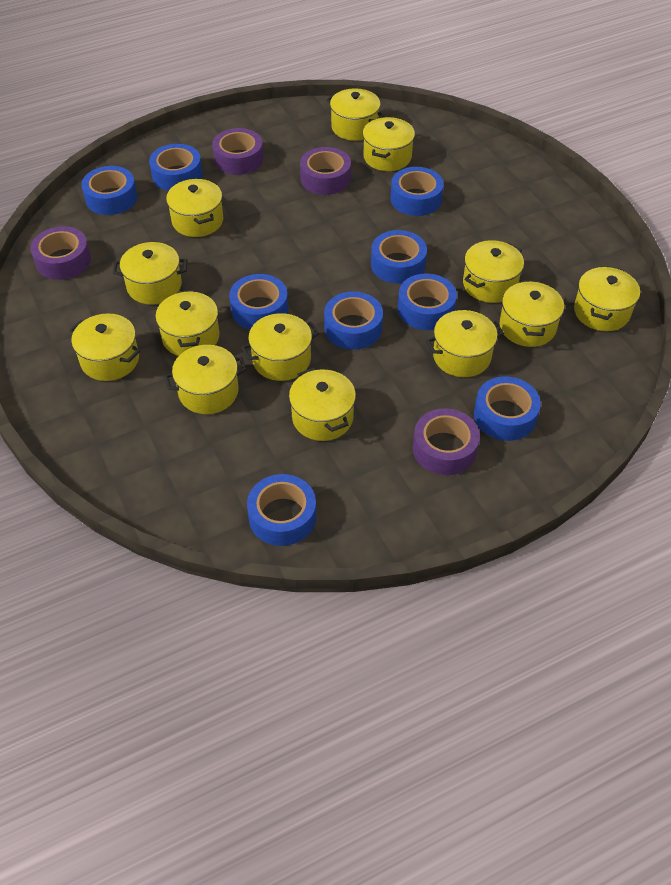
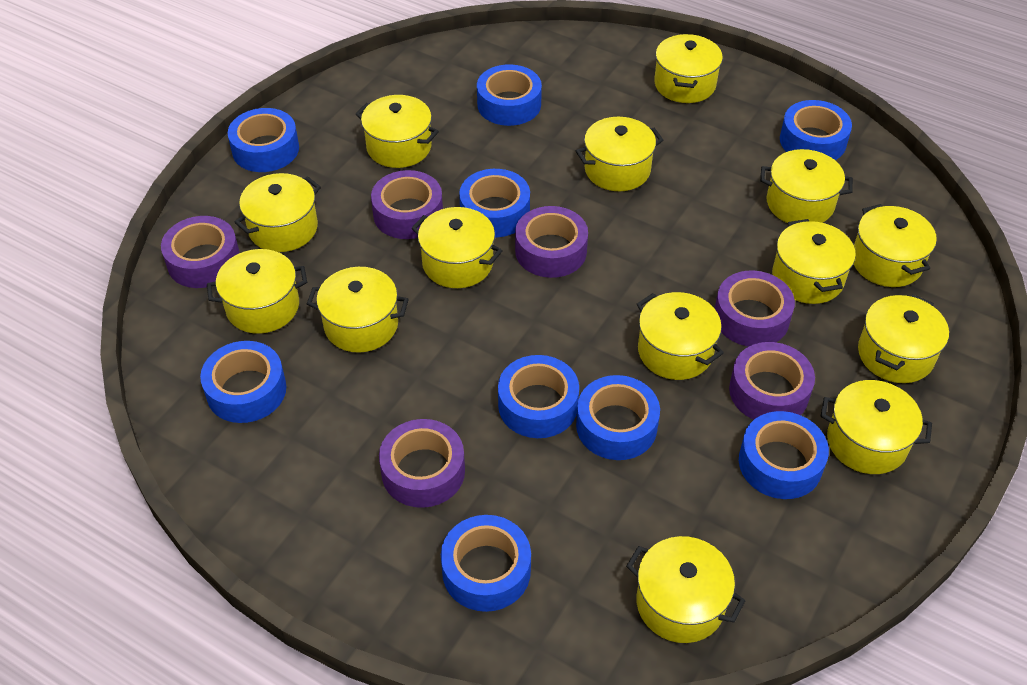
purple tape: [30,226,91,280] [212,128,264,175] [300,147,351,195] [413,408,480,475] = 4 -> [161,216,240,288] [371,170,443,239] [379,419,465,508] [515,206,588,278] [715,270,795,347] [729,342,815,420] = 6
yellow pot: [69,313,140,381] [113,242,187,305] [155,290,219,356] [164,345,247,414] [166,179,223,237] [241,313,319,381] [289,368,356,441] [326,89,385,141] [363,117,415,171] [426,310,504,377] [463,240,524,303] [500,280,564,347] [574,266,640,331] = 13 -> [207,249,307,334] [234,173,321,252] [307,267,409,353] [356,95,439,168] [411,207,503,288] [576,117,664,191] [626,536,746,643] [637,292,724,380] [654,34,723,103] [760,149,853,223] [772,219,856,304] [821,380,932,474] [854,204,937,287] [858,294,949,383] = 14

